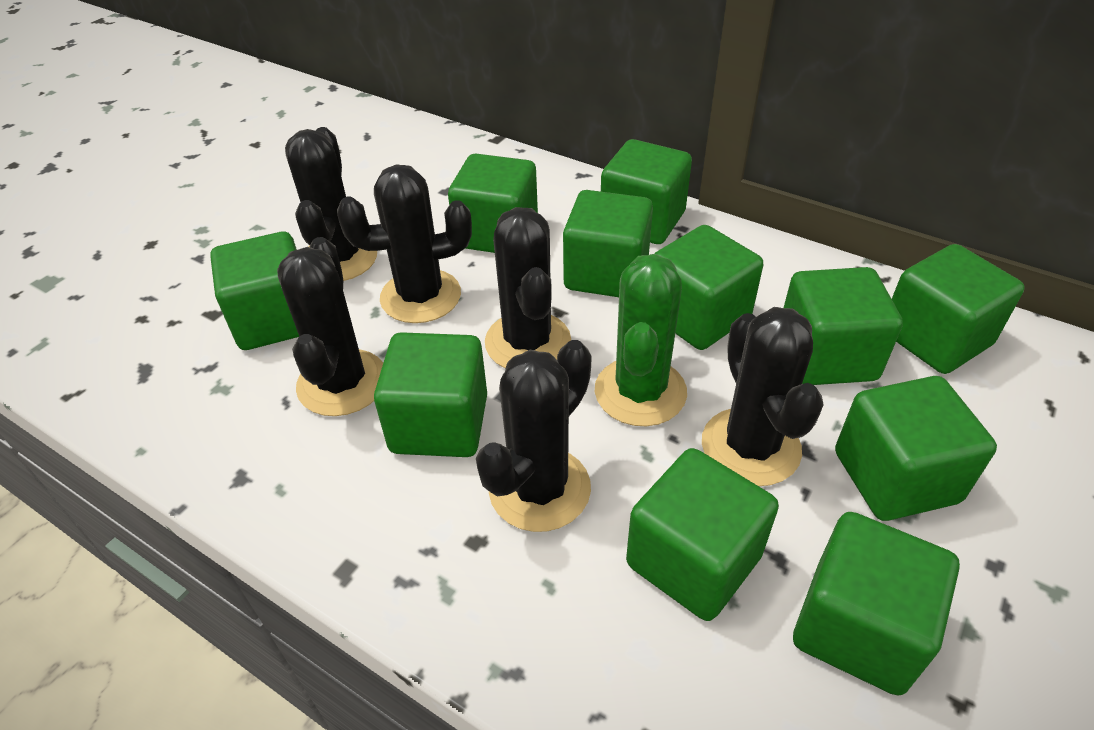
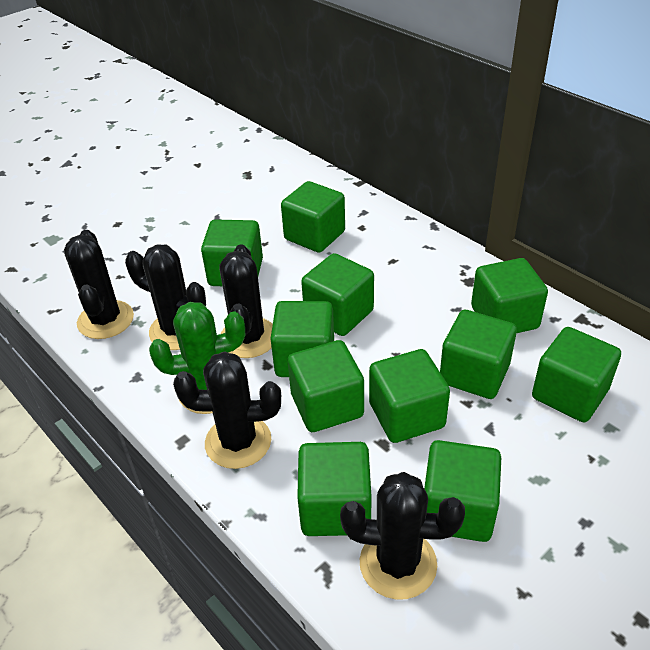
black cactus: [277,237,383,416] [285,127,377,281] [337,164,472,323] [476,340,592,532] [485,207,571,369] [702,307,823,486] = 6 -> [64,230,134,339] [125,244,206,350] [173,351,281,469] [219,244,273,358] [340,472,465,600] = 5

